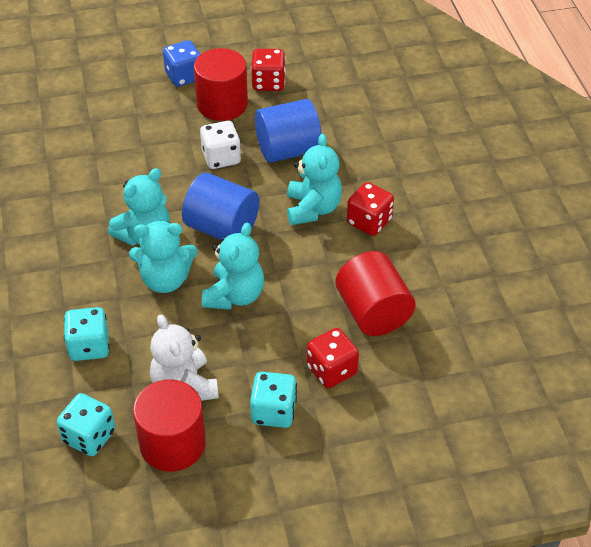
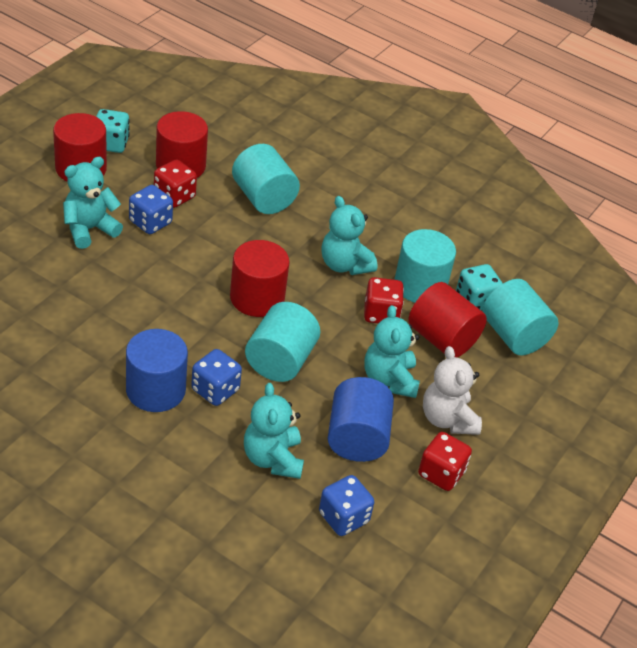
blue dice: [163,40,201,87] = 1 -> [129,185,173,234] [191,349,242,406] [319,475,374,536] = 3
red cylinder: [133,380,206,472] [194,48,248,121] [336,251,416,336] = 3 -> [53,113,107,181] [156,111,208,178] [230,240,290,317] [409,282,487,358] = 4
turquoise cylinder: none = 0 -> [232,144,300,214] [245,302,320,382] [394,229,456,303] [482,279,559,355] = 4
turquoise dice: [57,393,115,456] [64,307,109,361] [250,372,297,428] = 3 -> [96,109,130,153] [456,264,503,310] = 2
white dice: [200,121,241,169] = 1 -> none = 0

